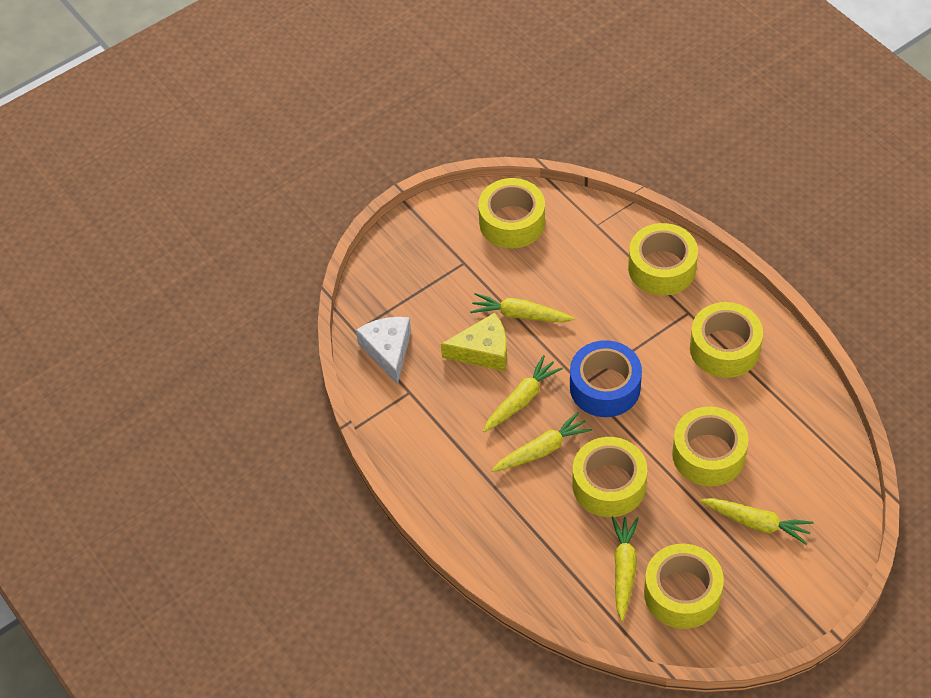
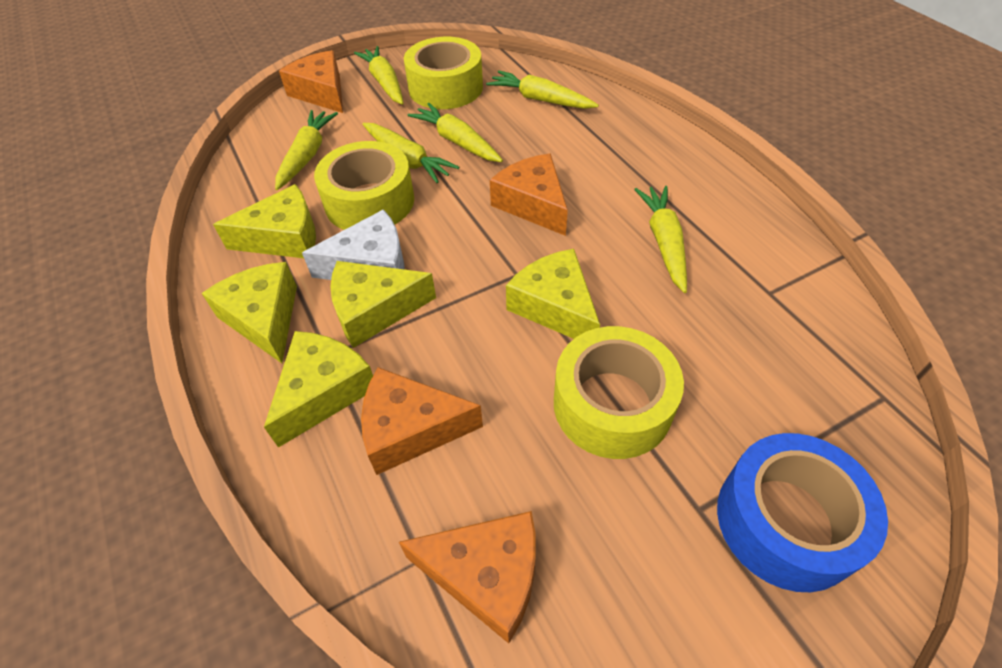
orange cheese: none = 0 -> [279,50,343,113] [361,367,483,475] [399,511,536,644] [490,154,568,236] = 4
yellow carrot: [470,293,574,322] [483,355,563,432] [491,412,592,472] [611,516,639,621] [700,498,813,545] = 5 -> [275,110,338,190] [354,46,404,105] [363,123,459,183] [408,103,503,162] [486,71,599,109] [634,186,687,293] = 6
yellow cheese: [441,313,507,371] = 1 -> [202,262,297,363] [213,184,316,258] [264,331,373,448] [330,261,436,348] [506,249,600,339] = 5
yellow tape: [478,178,545,248] [572,437,647,517] [628,223,698,296] [644,544,724,629] [672,406,748,486] [690,302,763,378] = 6 -> [314,141,414,230] [404,37,483,109] [554,326,684,459] = 3

